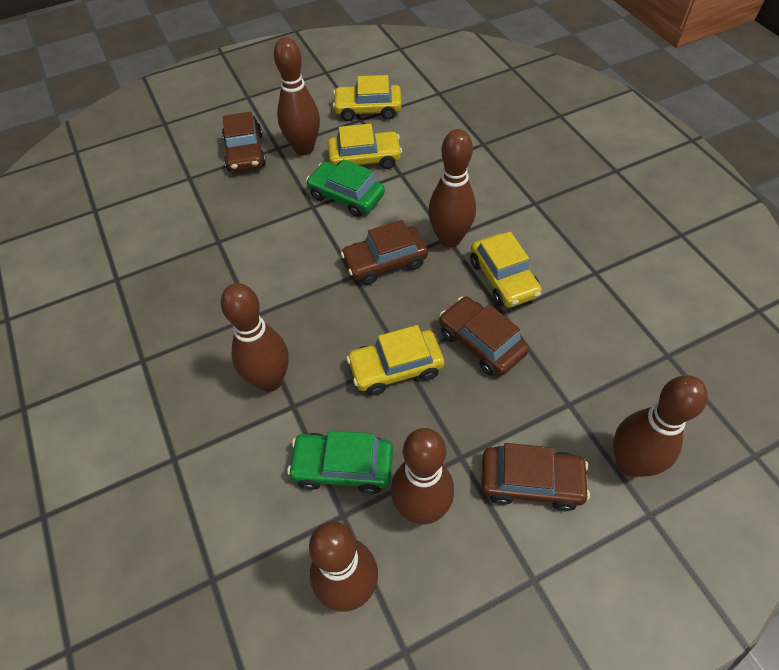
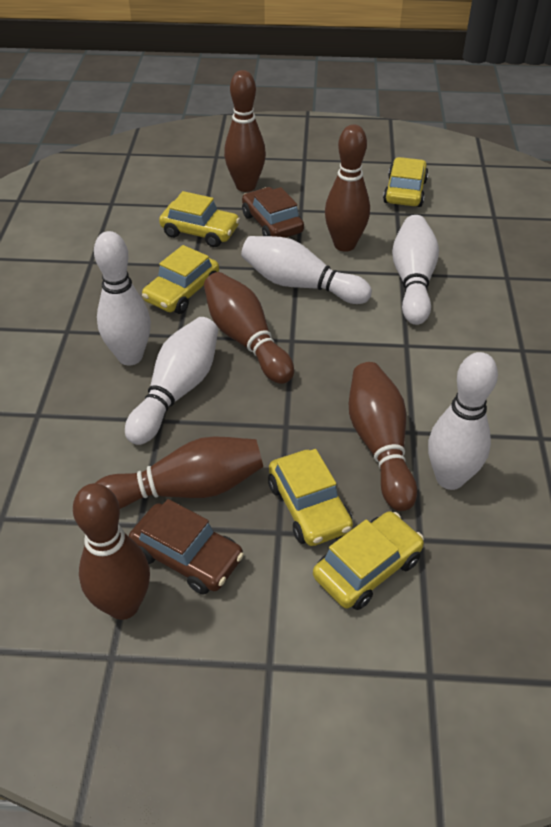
brown car: [222,112,266,172] [341,220,428,285] [439,296,529,376] [481,443,590,511] = 4 -> [129,499,244,595] [242,187,304,238] = 2
green car: [287,430,393,494] [306,159,385,217] = 2 -> none = 0
white bowling pin: none = 0 -> [94,231,151,365] [125,317,218,445] [241,236,372,304] [392,215,439,325] [428,352,498,490] = 5
yellow car: [328,124,402,169] [333,75,402,121] [346,325,444,395] [470,232,542,308] = 4 -> [142,245,219,314] [159,191,240,247] [268,449,353,546] [313,511,424,610] [383,157,429,207] = 5

